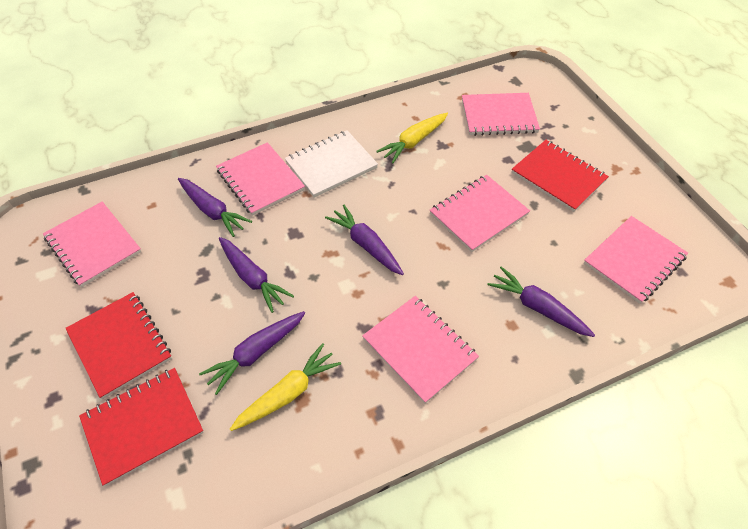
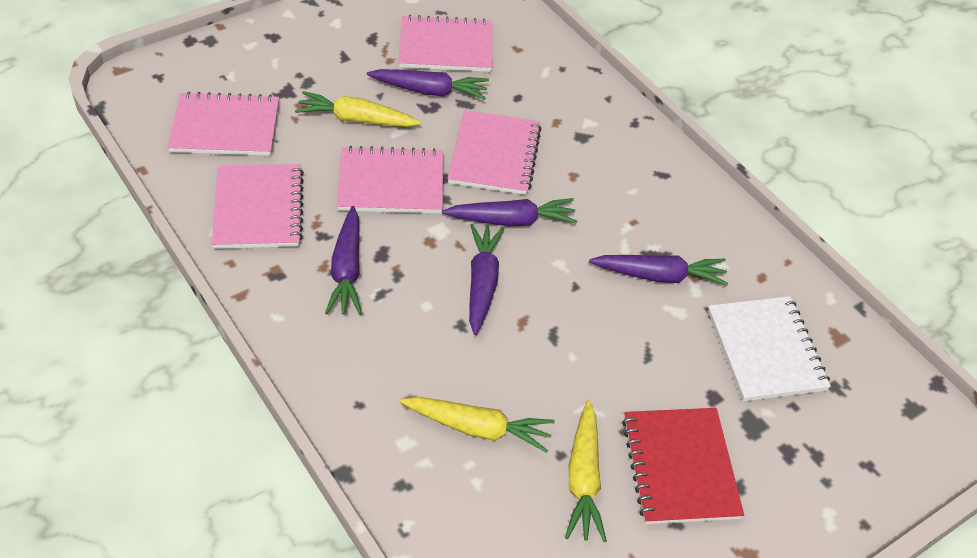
pink notebook: [43,202,142,287] [216,142,305,216] [362,296,479,404] [430,175,530,252] [462,93,540,136] [584,216,688,304] = 6 -> [167,92,279,156] [211,164,304,249] [337,146,443,213] [398,15,492,72] [447,110,542,195] = 5
red notebook: [65,292,172,399] [79,368,204,486] [511,140,609,212] = 3 -> [622,408,744,524] = 1
yellow carrot: [230,343,341,431] [376,113,448,164] = 2 -> [295,91,421,127] [400,397,555,453] [565,400,607,542] = 3

